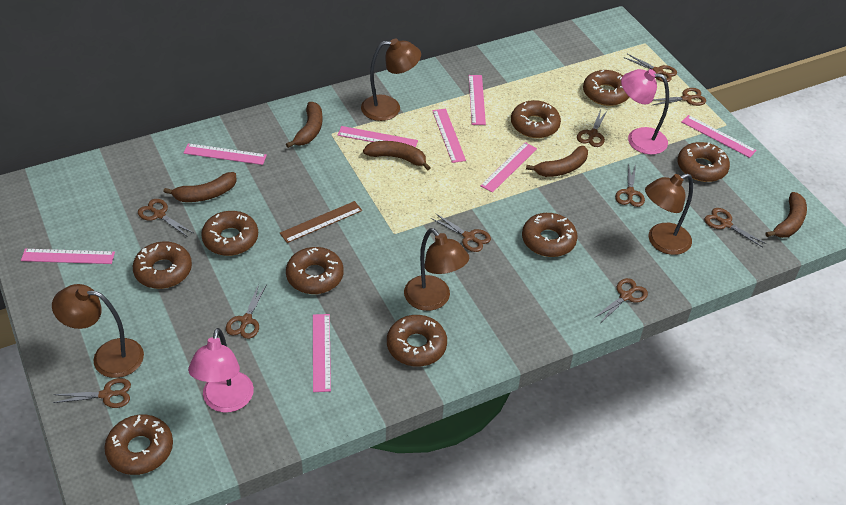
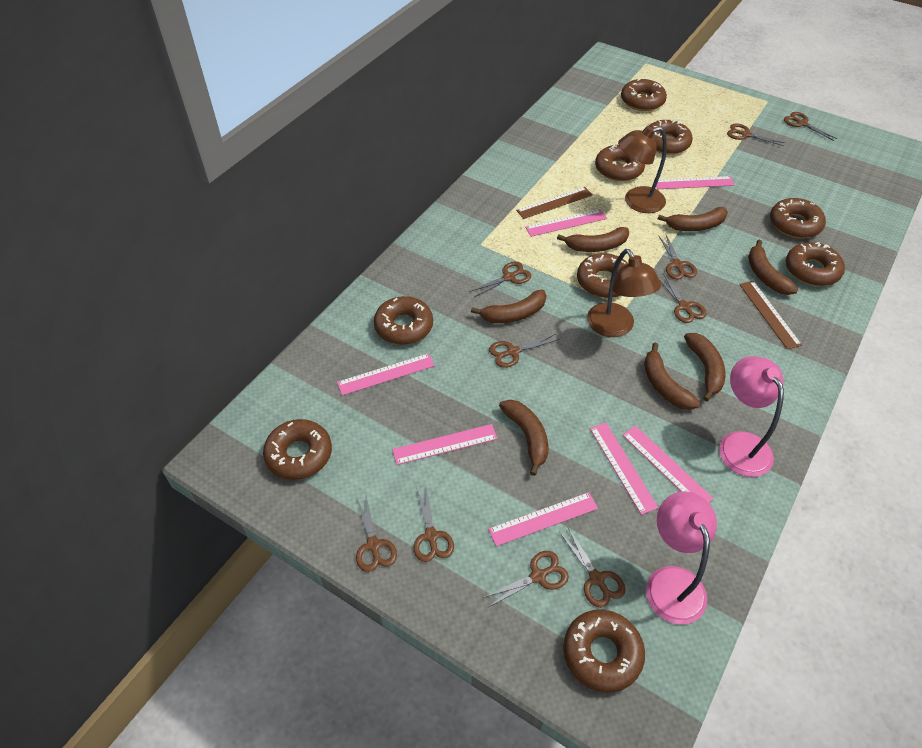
brown banana: [164,172,237,202] [286,102,323,148] [363,141,431,170] [526,146,588,177] [766,192,807,238] = 5 -> [471,289,546,323] [499,400,548,476] [557,227,629,252] [644,343,700,410] [658,207,728,231] [684,333,726,401] [748,240,798,295] = 7
brown lamp: [52,284,144,378] [361,39,421,121] [404,228,469,311] [645,173,693,255] = 4 -> [587,249,661,337] [618,126,667,213] = 2
brown ruler: [280,201,362,243] = 1 -> [516,187,592,219] [739,281,802,349] = 2
pink ruler: [21,249,115,264] [184,143,267,165] [313,314,331,392] [338,126,418,148] [432,109,466,163] [469,75,486,125] [480,142,537,193] [681,115,757,158] = 8 -> [337,353,435,396] [392,424,498,465] [488,492,598,546] [525,209,607,237] [590,423,659,515] [622,426,714,503] [656,176,735,189] = 7

